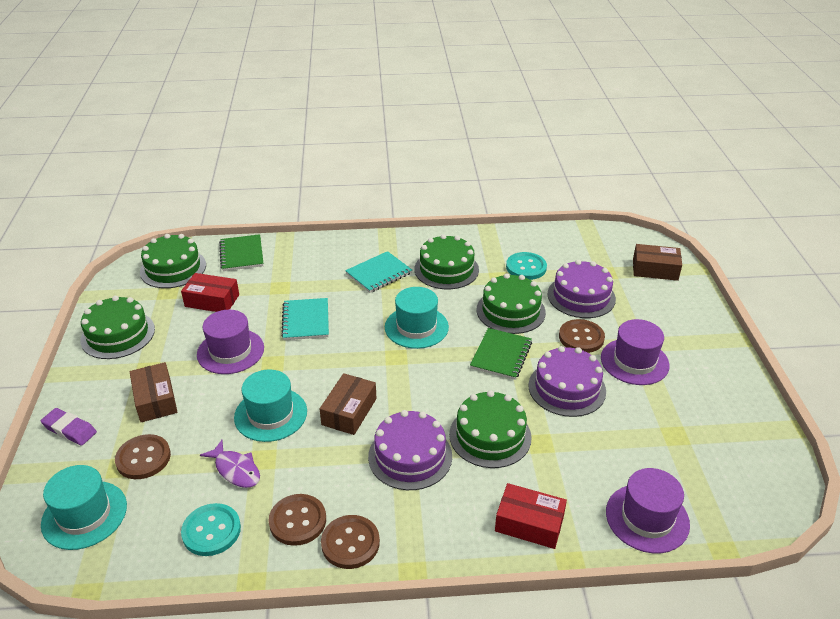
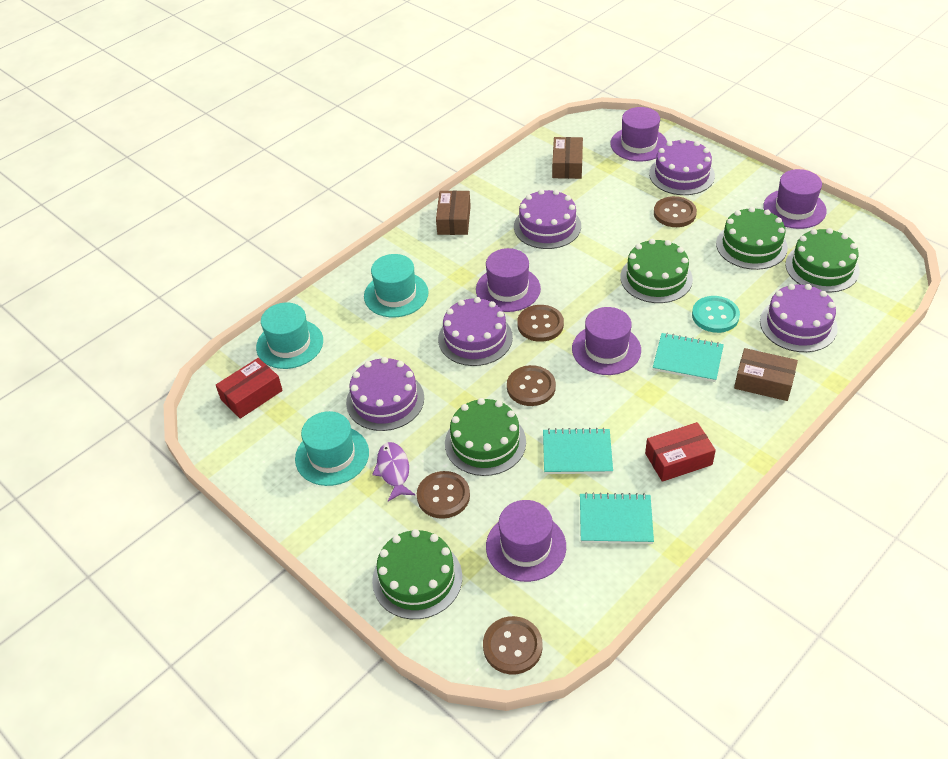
brown button: [115,434,171,479] [268,494,326,546] [321,515,380,569] [559,319,605,353] = 4 -> [417,471,470,519] [483,616,543,675] [507,365,556,406] [517,305,564,342] [654,196,697,227] = 5
green notebook: [219,234,263,271] [470,328,532,380] = 2 -> none = 0
purple cake: [368,410,452,490] [528,346,606,417] [547,260,616,318] = 3 -> [346,357,424,431] [438,297,513,366] [514,189,581,249] [649,138,715,195] [760,284,838,352] = 5
purple eraser: [41,408,97,446] = 1 -> none = 0
purple hat: [197,310,264,374] [601,319,670,385] [606,468,690,553] = 3 -> [476,248,541,312] [486,500,566,582] [572,307,641,375] [610,107,667,162] [763,169,827,229] = 5
turquoise button: [181,503,241,556] [506,252,547,280] = 2 -> [692,296,740,333] = 1
turquoise notebook: [281,298,329,340] [345,251,412,293] = 2 -> [543,428,613,474] [580,492,654,544] [653,333,724,382] = 3

